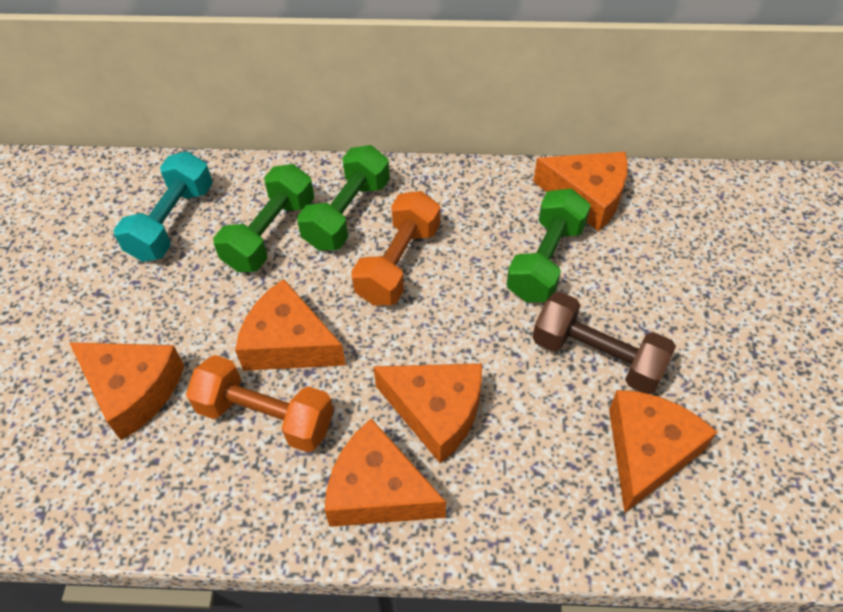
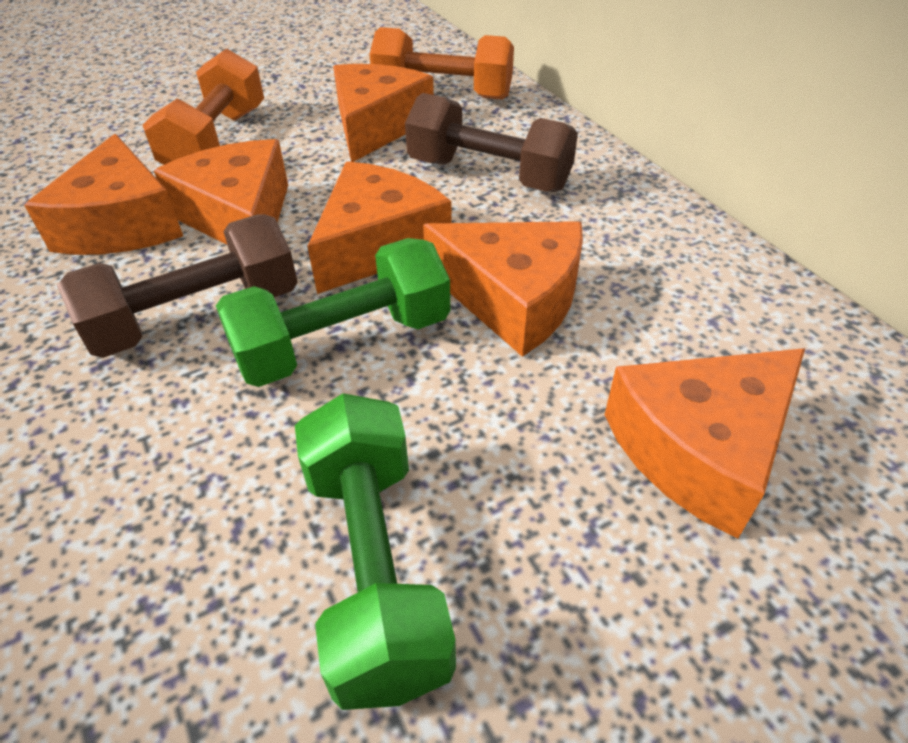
brown dumbbell: [532,292,676,394] = 1 -> [57,214,298,358] [405,93,578,192] = 2
green dumbbell: [213,164,314,272] [297,145,390,251] [506,189,591,302] = 3 -> [216,238,450,387] [295,393,456,710] = 2
turquoise dumbbell: [114,151,213,262] = 1 -> none = 0

